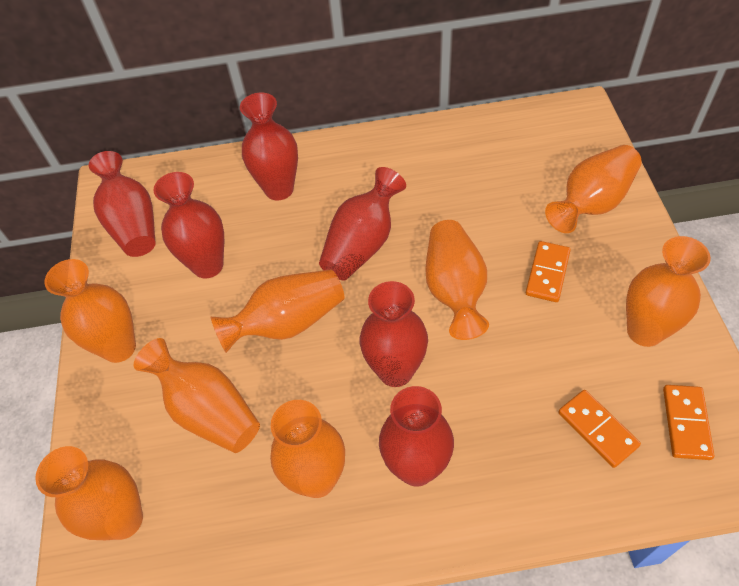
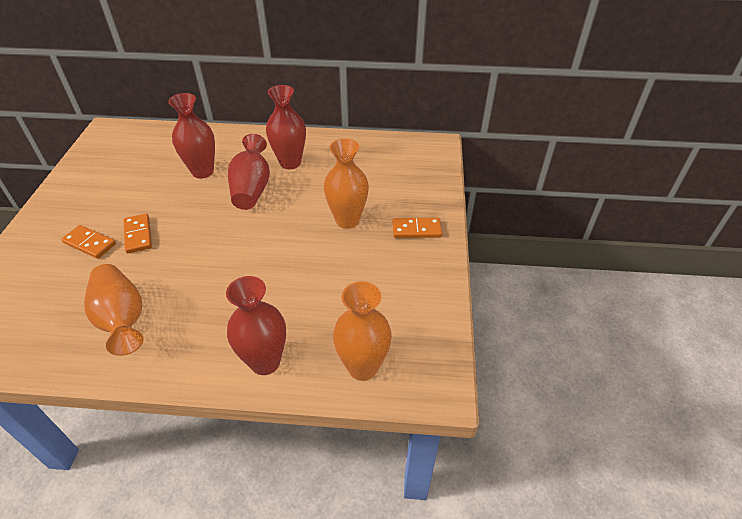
orange vase: [35,446,143,540] [44,259,136,363] [134,338,260,453] [211,269,344,353] [270,400,345,498] [426,220,489,340] [545,145,642,233] [626,236,711,347] = 8 -> [84,264,144,356] [324,138,369,229] [333,281,392,381] = 3
red vase: [89,151,156,257] [153,172,224,279] [240,93,298,200] [319,167,406,280] [360,281,428,387] [379,386,454,487] = 6 -> [168,93,215,179] [226,276,286,375] [228,134,270,210] [266,85,306,169] = 4

